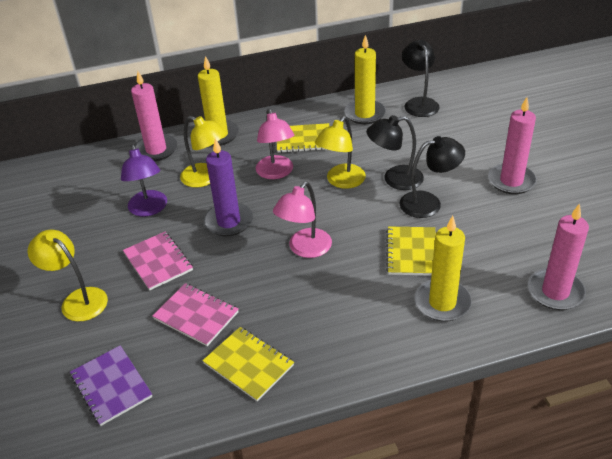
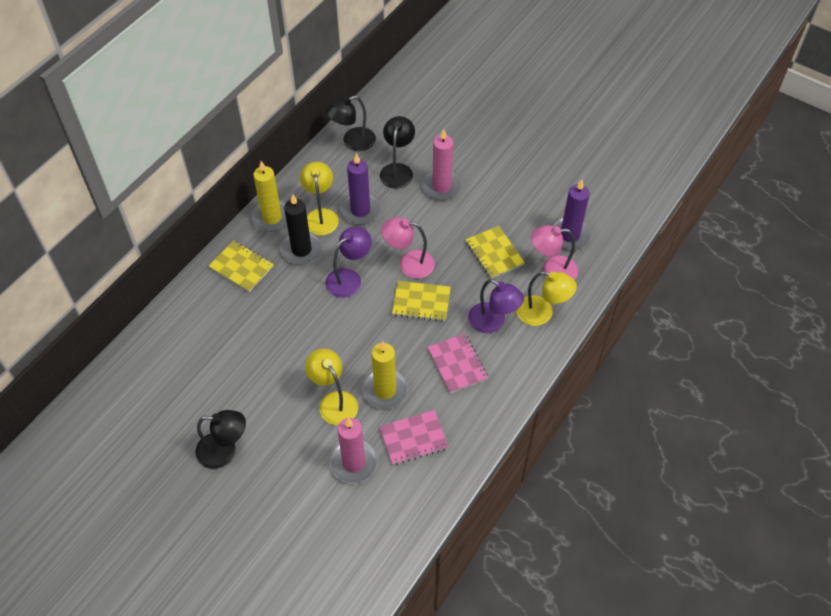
black candle: none = 0 -> [280,194,322,265] = 1
pink candle: [131,71,177,161] [488,97,537,194] [528,203,589,310] = 3 -> [330,418,378,483] [422,129,462,200] = 2
purple candle: [204,138,253,236] = 1 -> [340,153,381,224] [551,180,591,250] = 2
purple lamp: [121,144,167,216] = 1 -> [325,227,372,298] [468,279,524,333] = 2
purple notebook: [70,345,152,426] = 1 -> none = 0
yellow candle: [198,56,239,146] [344,35,386,124] [415,216,472,321] = 3 -> [251,161,287,232] [362,341,408,409] = 2

